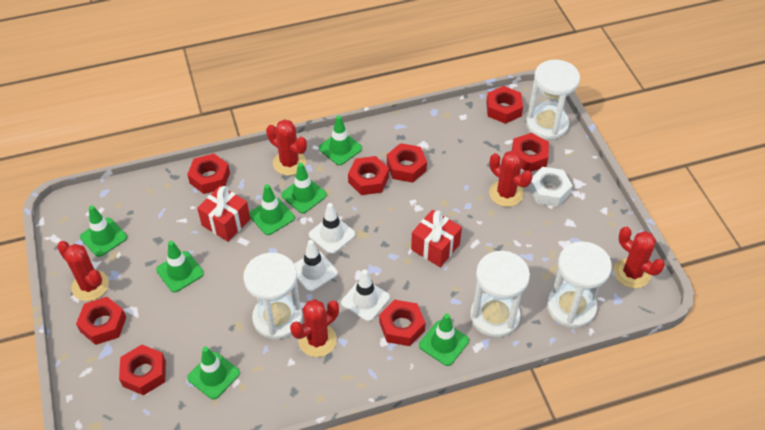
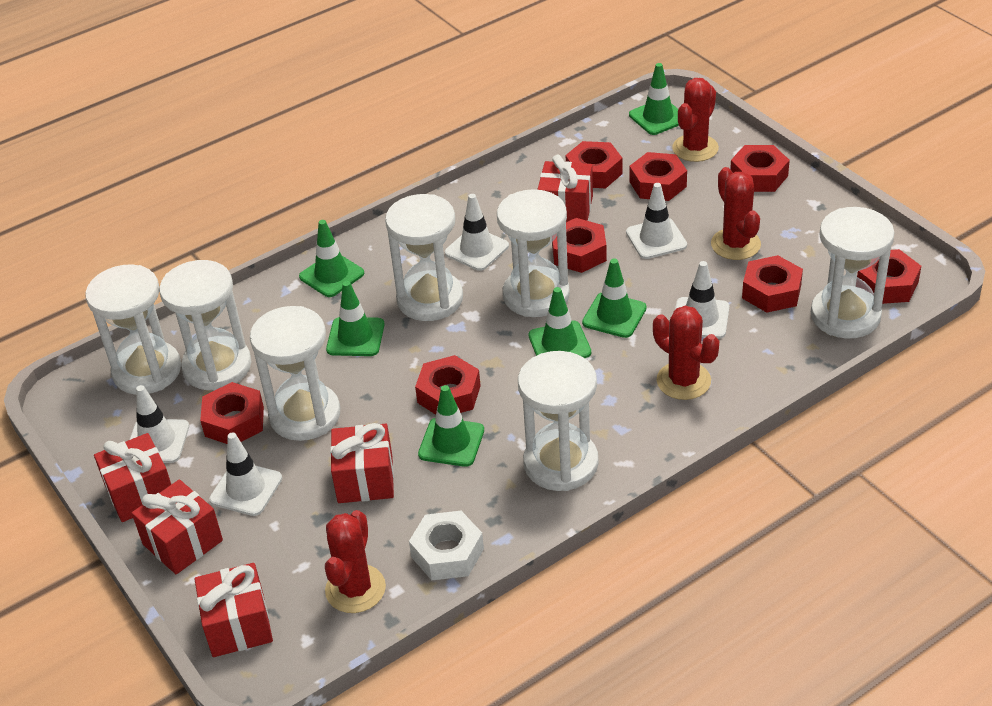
green traffic cone: [80,206,127,257] [156,241,204,292] [187,347,240,399] [249,184,295,235] [281,163,327,213] [319,115,362,165] [419,313,469,366] = 7 -> [299,220,364,297] [326,281,385,356] [418,385,484,467] [528,287,591,358] [582,259,647,338] [629,63,679,135] = 6
red cactus: [57,241,109,301] [266,120,307,175] [290,299,339,357] [489,150,533,207] [614,227,665,288] = 5 -> [325,510,386,613] [653,306,719,400] [672,78,719,162] [711,167,761,260] = 4
red gift: [197,186,250,242] [411,210,462,267] = 2 -> [94,433,171,522] [132,479,223,575] [195,563,273,657] [330,423,394,503] [537,155,593,222] = 5
white hourglass: [243,253,303,340] [470,251,530,338] [526,60,580,140] [547,241,612,328] = 4 -> [85,264,181,395] [159,260,251,391] [250,306,340,441] [385,194,463,321] [497,189,570,317] [518,351,599,491] [811,207,894,339] = 7
white traffic cone: [294,240,338,292] [309,203,356,254] [341,269,390,321] = 3 -> [129,385,189,463] [209,432,282,516] [445,194,509,271] [626,183,687,259] [675,261,729,339] = 5

